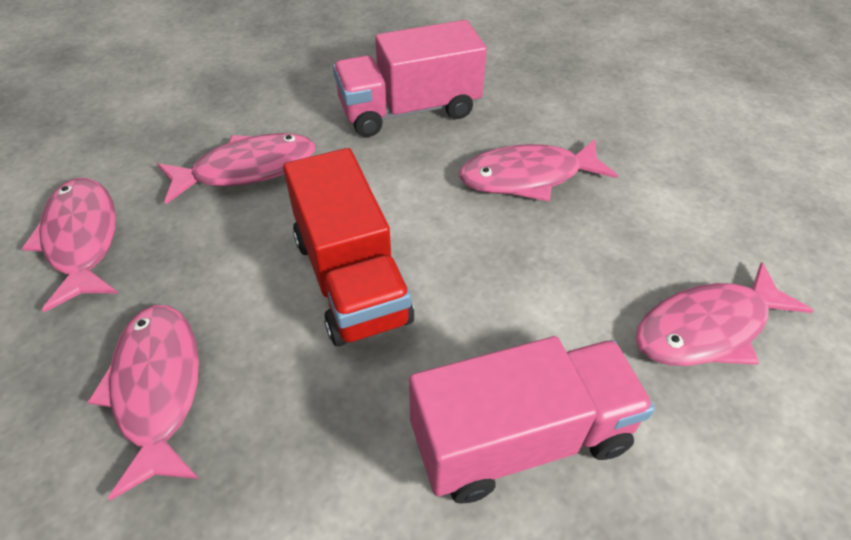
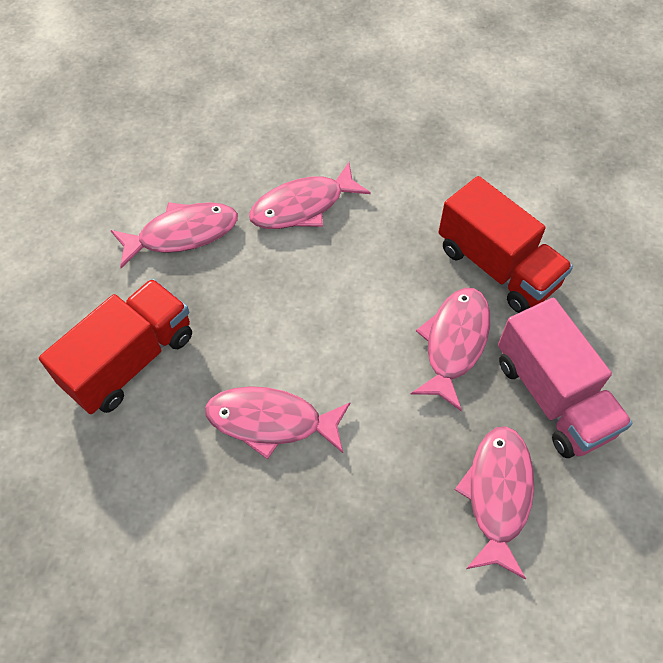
pink truck: [333,20,487,137] [409,336,655,504] = 2 -> [498,298,632,458] = 1
red truck: [283,148,414,346] = 1 -> [39,279,192,414] [439,176,573,313] = 2

